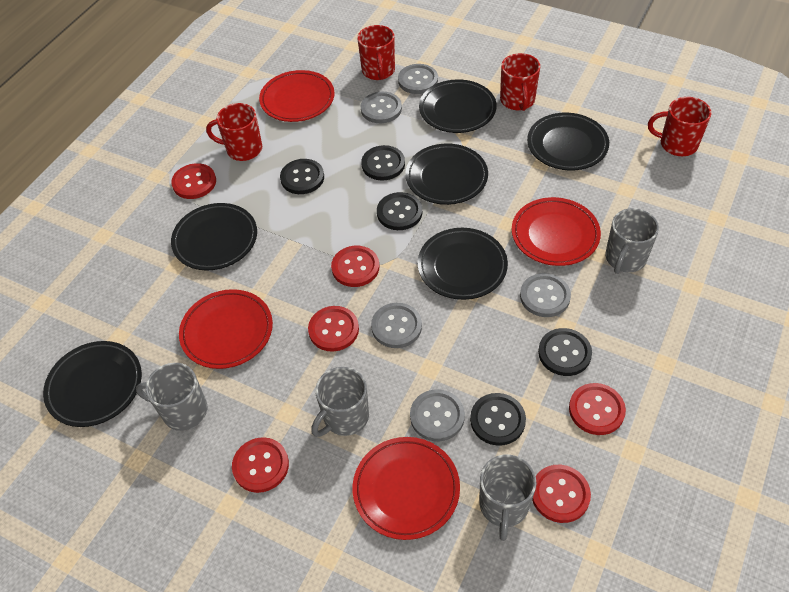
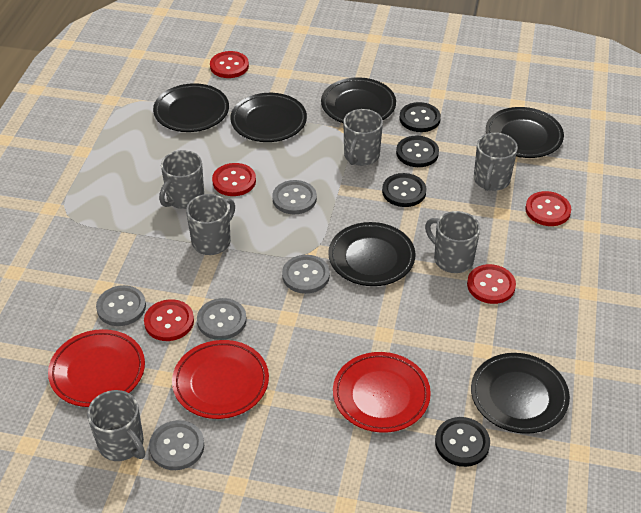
black button: [280,159,324,194] [361,145,405,181] [377,192,422,230] [470,393,526,446] [538,328,592,376] = 5 -> [382,173,427,207] [396,136,439,167] [399,102,441,132] [435,417,490,467] = 4
grey mug: [136,363,207,431] [311,367,369,437] [479,455,536,541] [605,208,659,274] = 4 -> [87,390,145,461] [159,150,204,209] [186,194,235,255] [343,109,383,166] [425,211,480,273] [474,133,518,191] = 6
red button: [171,163,216,199] [232,437,289,493] [308,306,359,352] [331,246,379,287] [532,465,591,523] [569,383,626,435] = 6 -> [144,299,194,341] [210,51,249,78] [212,163,256,196] [467,264,516,304] [525,191,571,226] = 5
red mug: [206,103,262,161] [358,25,395,80] [500,53,540,111] [648,97,712,156] = 4 -> none = 0
red plate: [179,289,273,369] [259,70,335,122] [353,437,460,540] [512,197,601,266] = 4 -> [48,329,145,407] [172,340,269,419] [333,352,431,433] = 3

